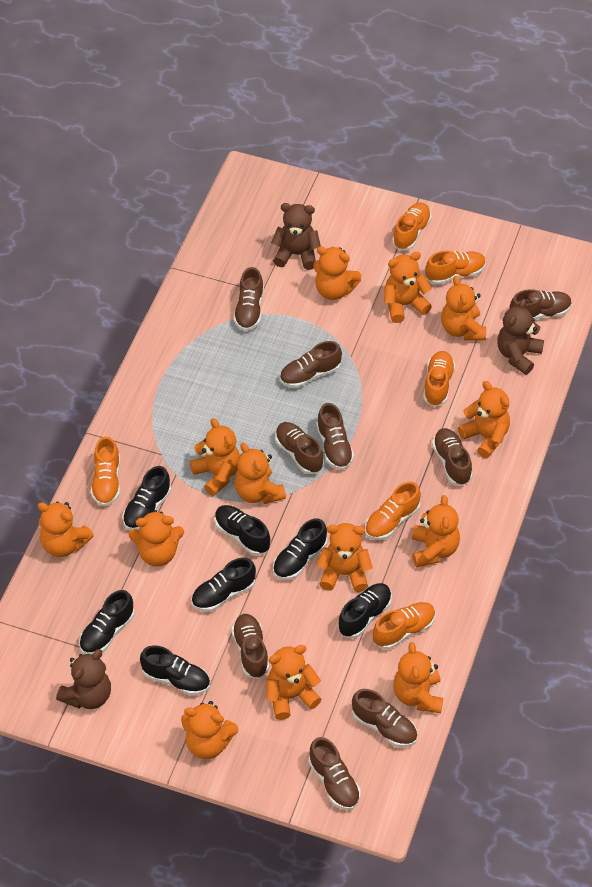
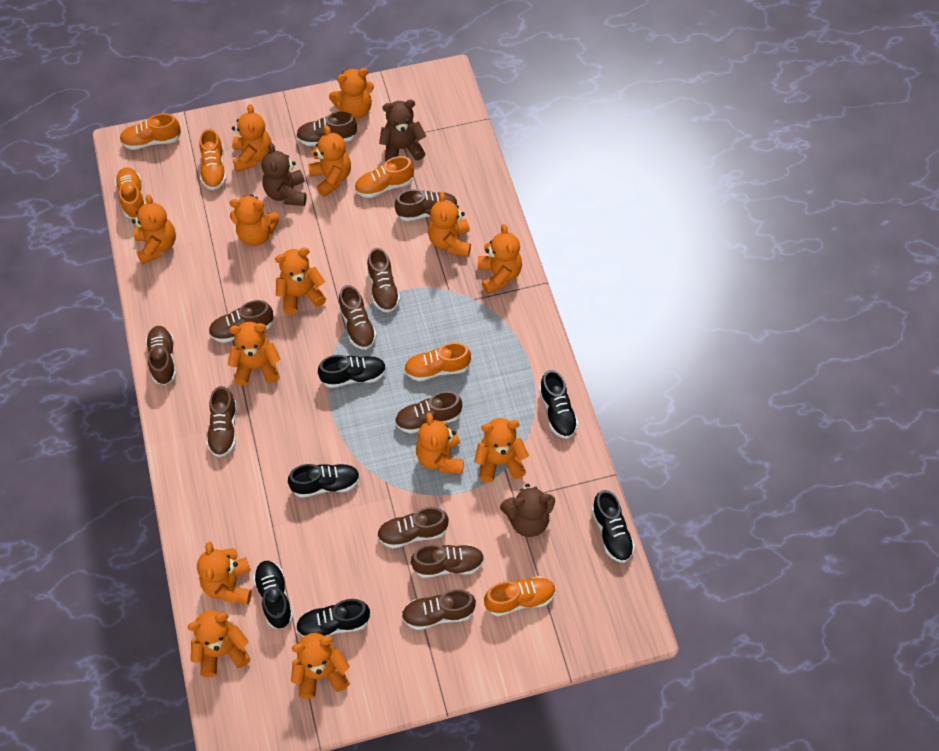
black shoe: [79,590,135,654] [123,466,171,530] [140,645,210,695] [191,558,256,612] [215,505,271,555] [273,518,327,580] [338,583,392,638] = 7 -> [253,561,293,629] [288,464,360,498] [296,599,370,637] [318,355,387,388] [539,370,578,439] [591,490,635,563] = 6
brown shoe: [231,614,269,679] [234,267,264,331] [275,422,324,474] [280,341,342,388] [309,737,361,810] [316,403,354,470] [352,689,417,747] [432,428,473,486] [509,289,572,320] = 9 -> [146,326,176,385] [206,386,237,457] [208,300,273,343] [296,112,357,146] [339,285,377,350] [367,248,400,313] [377,507,448,549] [395,189,458,221] [395,391,462,434] [401,589,476,630] [411,544,484,578] = 11
orange teddy bear: [38,502,94,557] [129,510,184,567] [181,701,238,759] [190,418,240,496] [234,443,286,504] [266,645,322,720] [313,246,361,300] [317,523,373,592] [384,252,432,323] [393,642,443,713] [412,495,460,568] [441,276,486,340] [458,381,510,458] = 13 -> [132,194,176,265] [187,611,250,677] [197,542,252,605] [228,322,280,386] [230,194,279,246] [232,104,272,172] [275,247,326,315] [291,633,350,699] [308,125,351,197] [329,68,374,119] [416,412,464,474] [428,192,471,257] [474,418,529,482] [478,224,522,294] = 14

